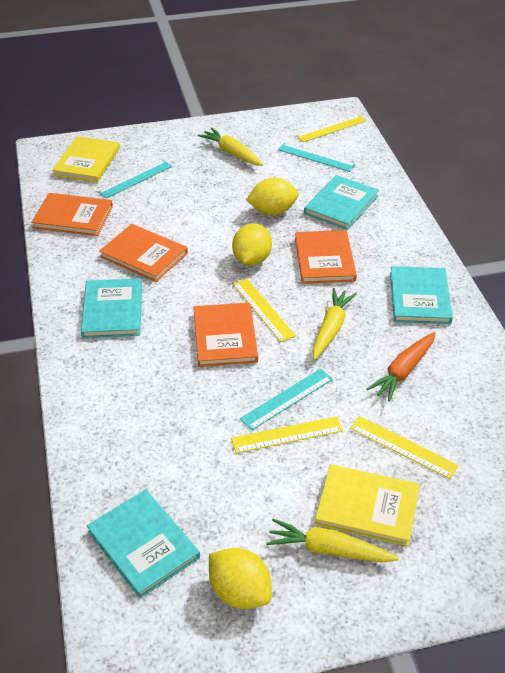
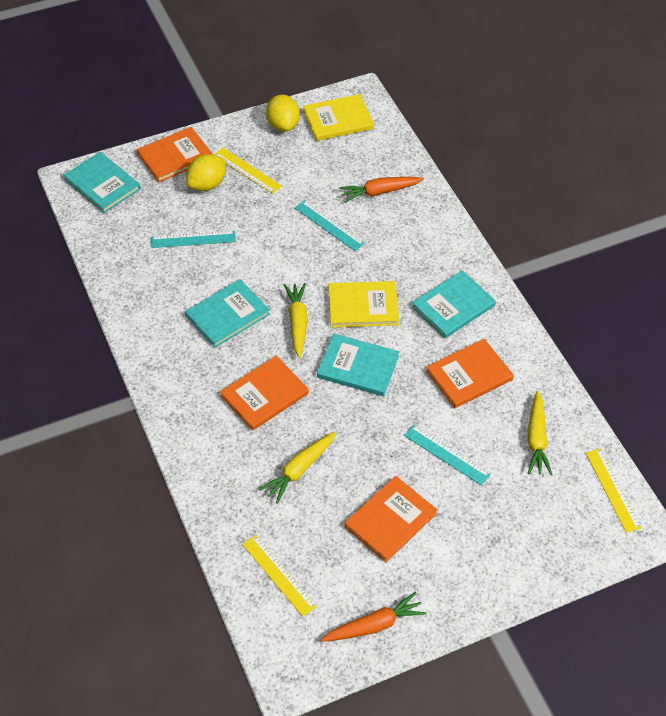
orange carrot: [366,332,436,402] = 1 -> [321,592,427,642] [339,177,424,203] = 2
yellow lemon: [209,548,272,609] [232,223,272,266] [246,178,299,215] = 3 -> [186,154,225,191] [266,95,300,132] = 2
yellow ruler: [231,416,343,453] [233,279,296,342] [296,115,367,142] [350,416,459,479] = 4 -> [214,148,282,194] [242,535,317,617] [586,449,641,533] = 3

